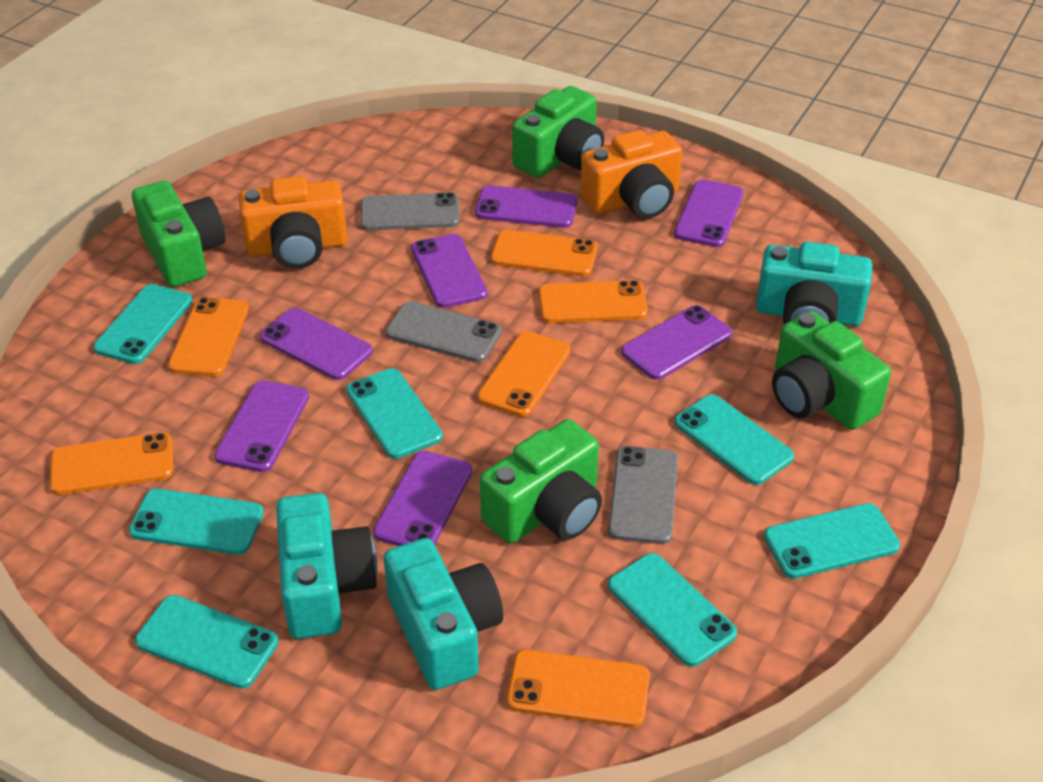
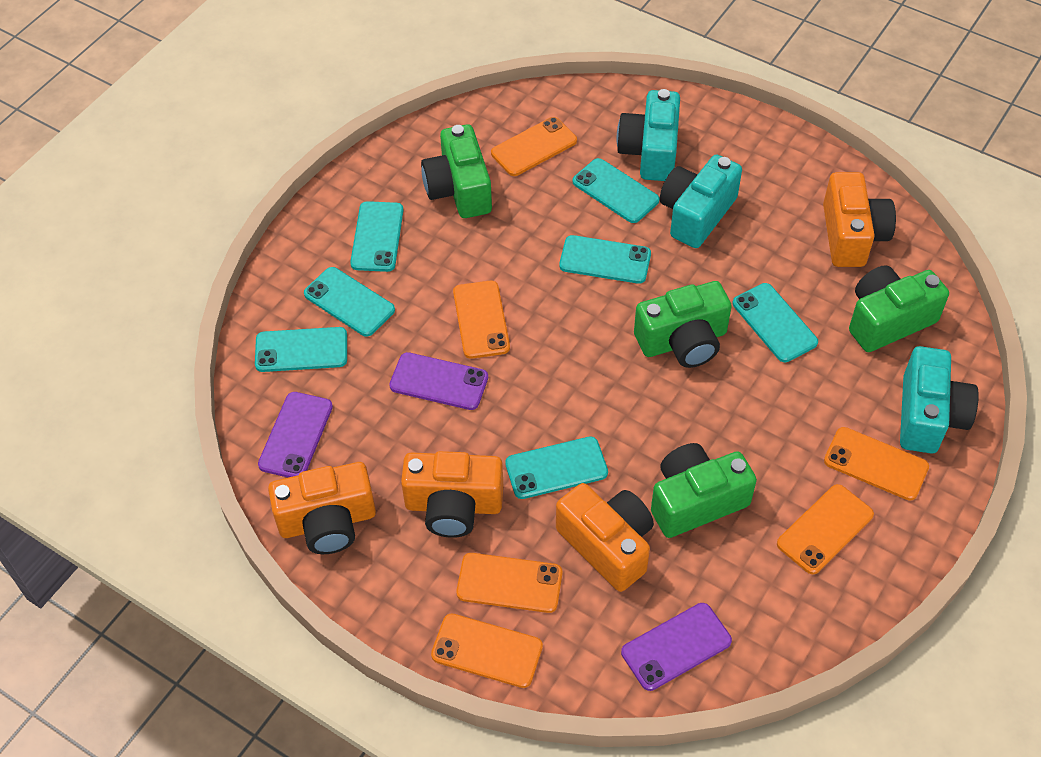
grey phone: [360,192,460,230] [386,301,502,362] [608,446,678,544] = 3 -> none = 0
orange camera: [239,176,347,269] [580,130,682,219] = 2 -> [268,462,376,554] [401,451,503,538] [556,483,654,592] [823,172,896,267] = 4
purple phone: [214,380,309,472] [260,308,373,380] [373,451,472,546] [411,234,488,308] [475,185,578,228] [621,305,732,380] [674,179,744,247] = 7 -> [258,392,333,478] [389,352,488,410] [621,603,732,691] = 3

